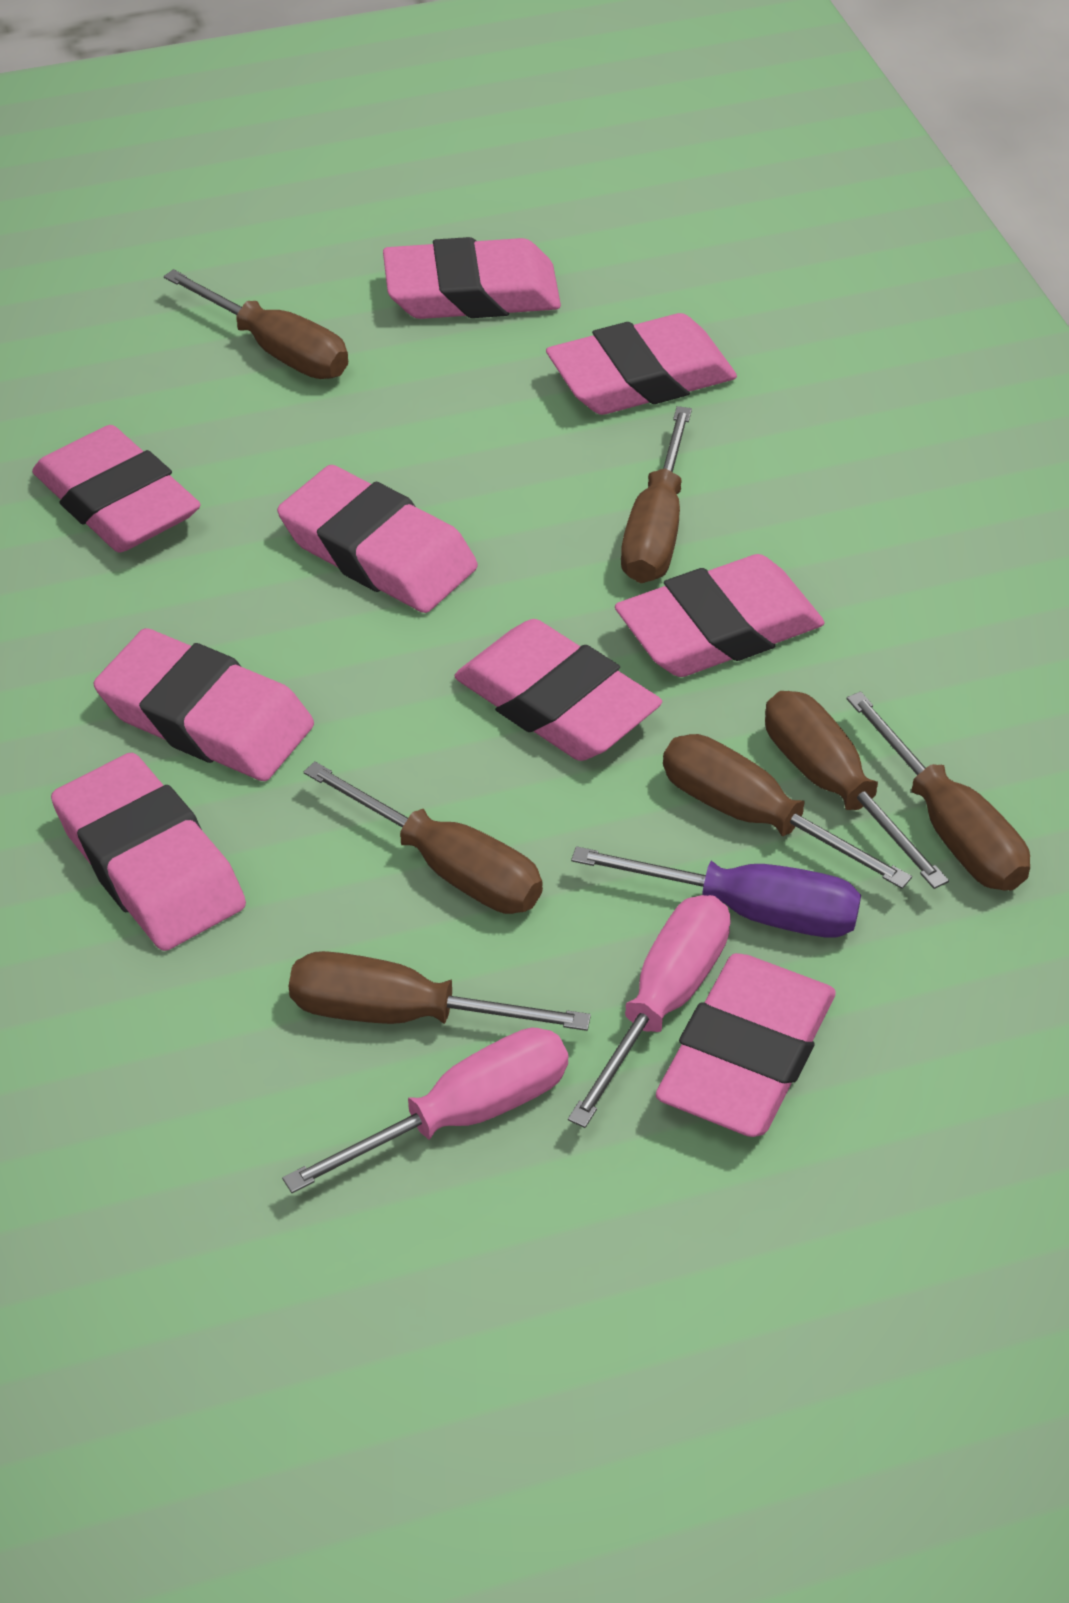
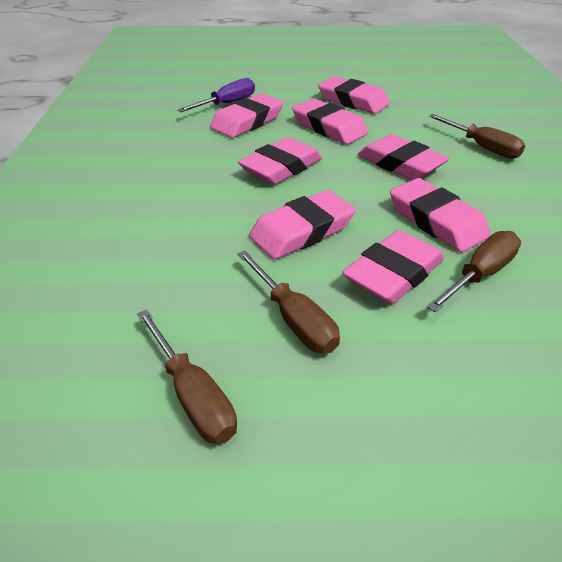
brown screwdriver: [164,269,348,379] [289,951,591,1031] [304,761,543,914] [621,406,692,583] [663,734,912,889] [765,691,949,889] [847,691,1030,891] = 7 -> [137,309,237,444] [238,250,340,353] [427,231,521,312] [429,114,525,159] = 4
pink eraser: [32,425,201,553] [51,753,246,951] [94,628,314,781] [277,465,478,613] [383,237,561,319] [455,619,662,761] [546,313,737,415] [615,554,825,677] [656,953,836,1137] = 9 -> [210,93,283,138] [238,137,322,185] [249,190,355,259] [292,98,368,144] [318,76,390,114] [342,230,444,304] [358,134,450,180] [390,178,491,252] = 8
pink screwdriver: [282,1027,568,1193] [568,895,731,1128] = 2 -> none = 0

